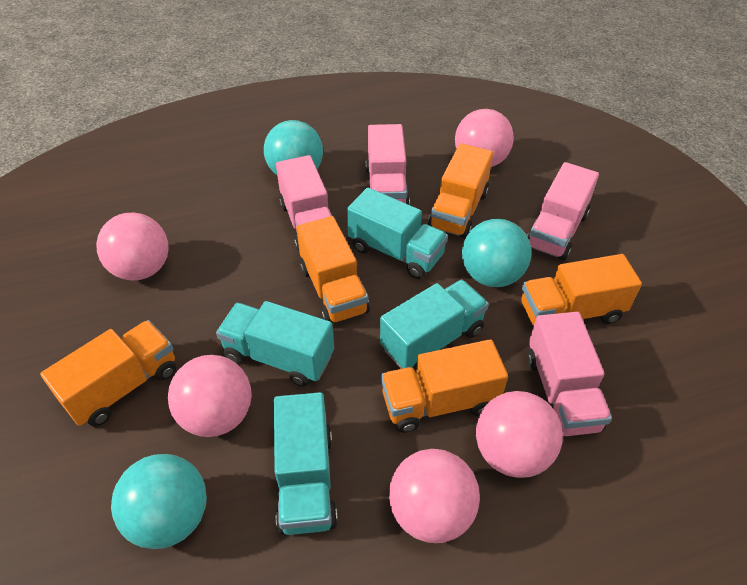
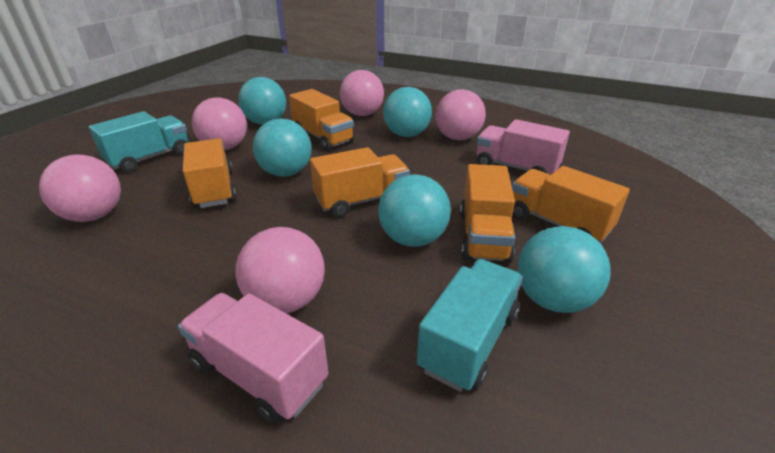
pink truck: [276,155,332,252] [365,124,410,205] [527,162,599,261] [527,312,612,436] = 4 -> [178,293,329,424] [477,119,570,175] = 2
turquoise ball: [111,454,207,549] [264,120,323,175] [462,219,531,287] = 3 -> [238,77,286,125] [253,119,312,177] [378,174,451,247] [383,87,432,137] [517,226,610,313] = 5
turquoise truck: [216,301,334,386] [274,392,338,535] [347,188,448,279] [380,280,489,372] = 4 -> [89,111,189,172] [417,259,523,392] = 2

